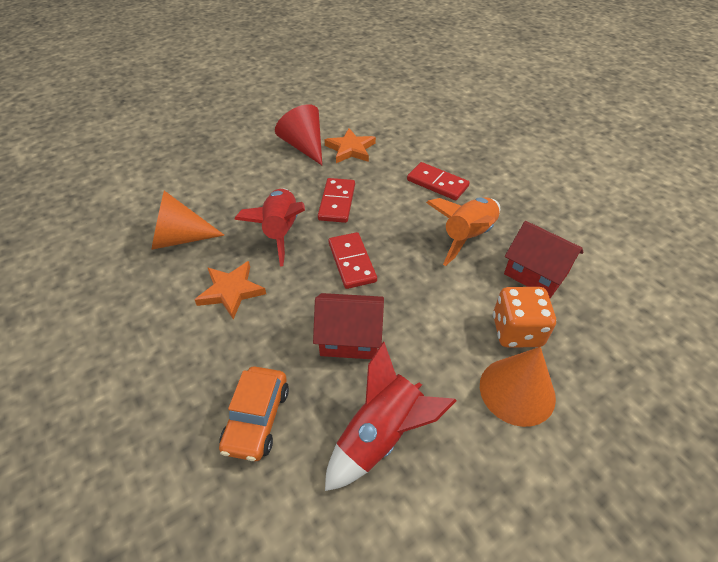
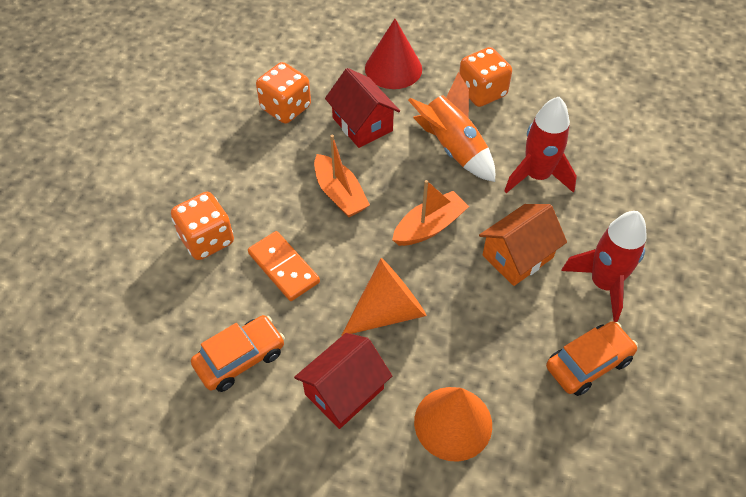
orange boat: none = 0 -> [314,135,370,217] [392,180,469,246] = 2
orange car: [219,366,289,461] = 1 -> [191,315,285,392] [546,321,638,396] = 2
orange dice: [493,287,556,348] = 1 -> [171,192,234,260] [256,62,311,124] [459,47,512,107] = 3
orange domino: none = 0 -> [248,231,320,301] = 1
orange house: none = 0 -> [479,204,567,286] = 1
orange star: [195,261,266,320] [325,128,376,163] = 2 -> none = 0
red domino: [318,178,355,223] [328,232,377,289] [407,162,470,200] = 3 -> none = 0

